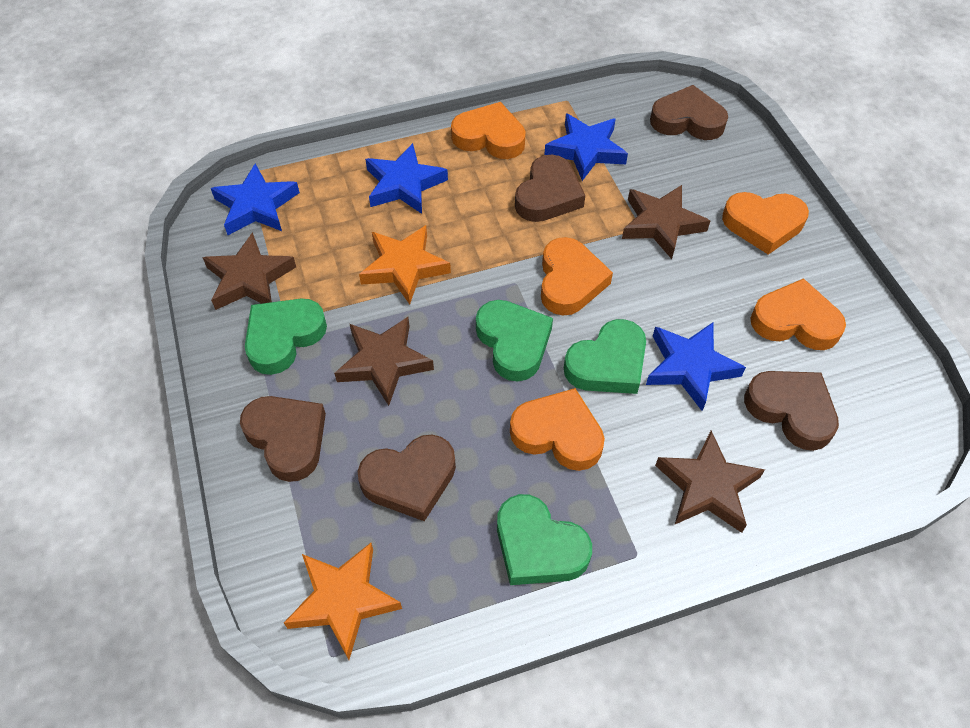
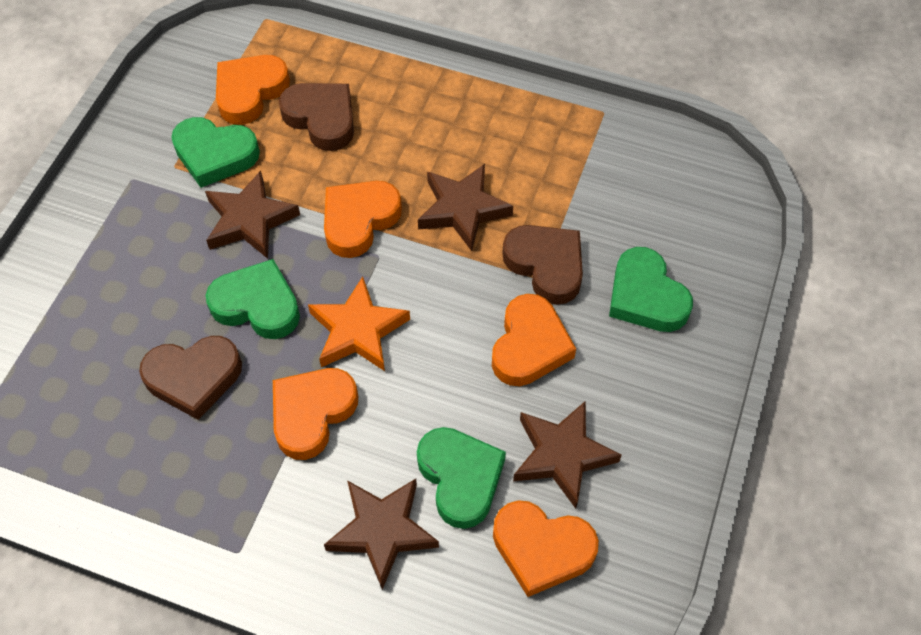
blue star: [211,164,300,235] [365,143,448,214] [544,114,628,181] [646,322,746,411] = 4 -> none = 0
brown heart: [240,396,326,482] [358,434,456,521] [515,155,585,222] [650,85,728,140] [744,371,839,451] = 5 -> [139,336,242,420] [279,83,354,151] [502,225,583,305] = 3
orange star: [284,543,402,660] [359,225,451,304] = 2 -> [308,276,410,371] = 1

